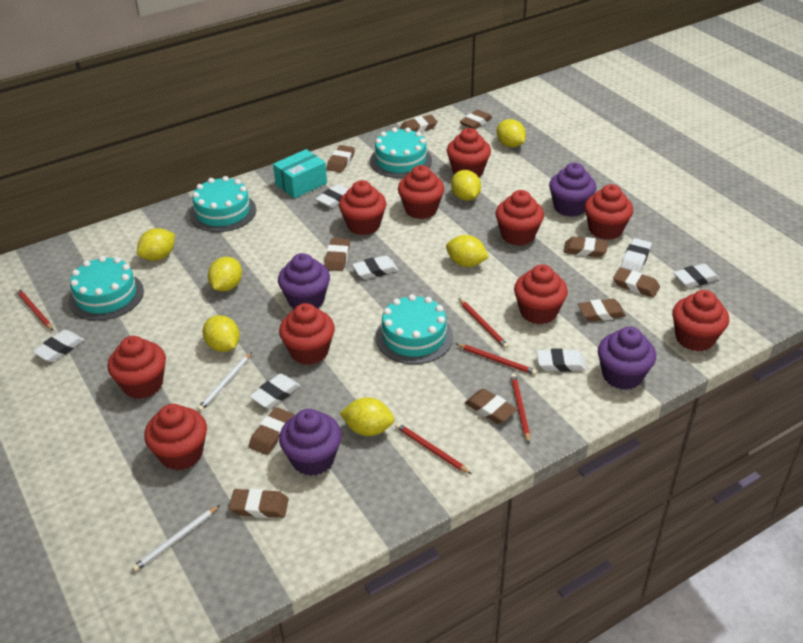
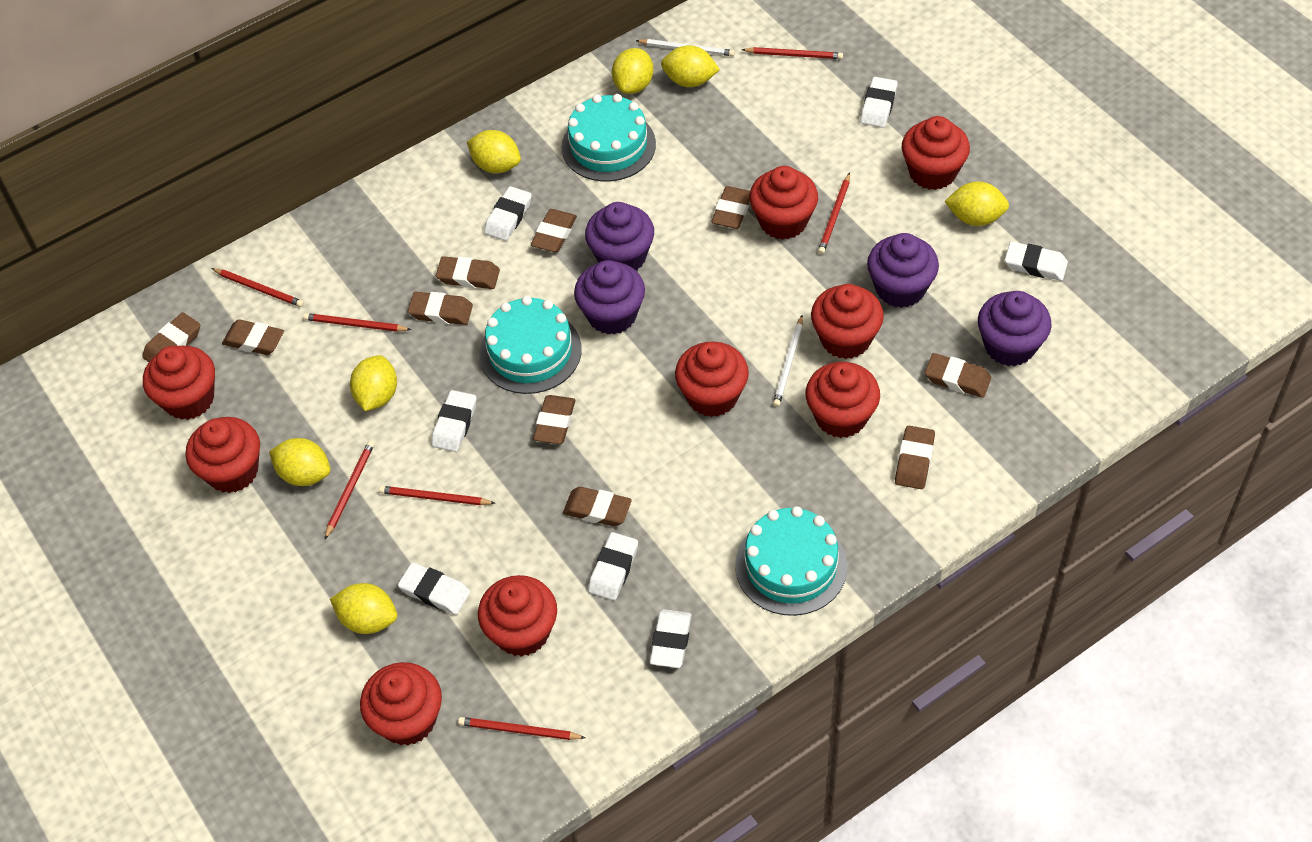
red cupcake: [107,336,166,399] [144,404,207,470] [279,303,335,365] [339,180,386,235] [398,165,444,219] [447,128,491,177] [496,190,544,246] [514,264,568,324] [584,184,633,240] [672,290,729,352] = 10 -> [143,346,215,420] [186,417,260,493] [360,662,442,746] [478,575,557,657] [675,341,749,417] [749,166,818,240] [805,362,880,438] [811,284,884,359] [902,116,970,190] = 9
red pencil: [16,288,53,331] [395,423,471,474] [456,344,537,375] [458,298,509,349] [511,374,530,443] = 5 -> [211,268,304,307] [303,313,411,332] [324,441,375,540] [379,486,495,505] [458,717,586,740] [742,47,843,59] [818,173,850,254] = 7
turquoise box: [273,149,327,198] = 1 -> none = 0
turquoise cake: [68,256,144,321] [189,176,256,232] [370,127,432,178] [375,294,453,364] = 4 -> [479,296,582,394] [561,94,656,181] [735,506,847,616] = 3

